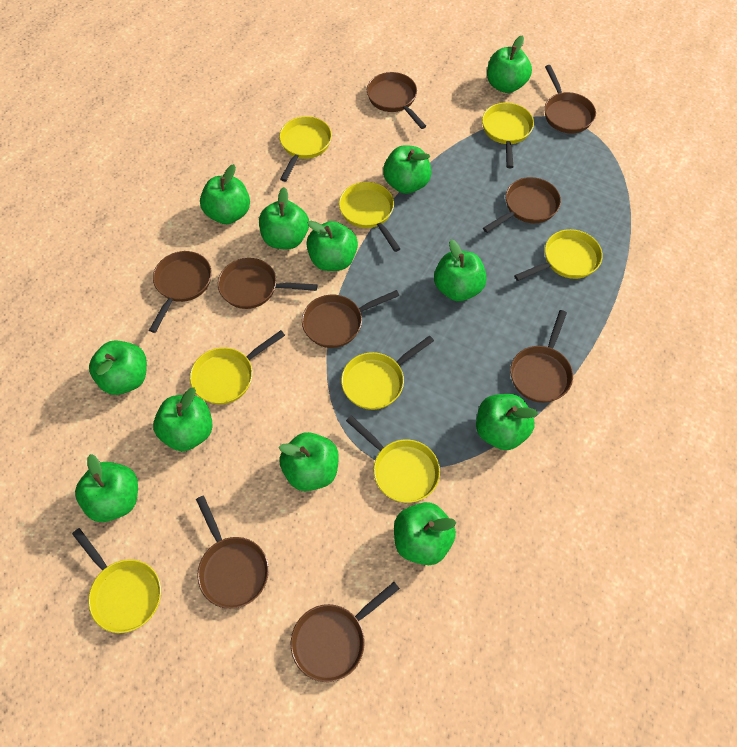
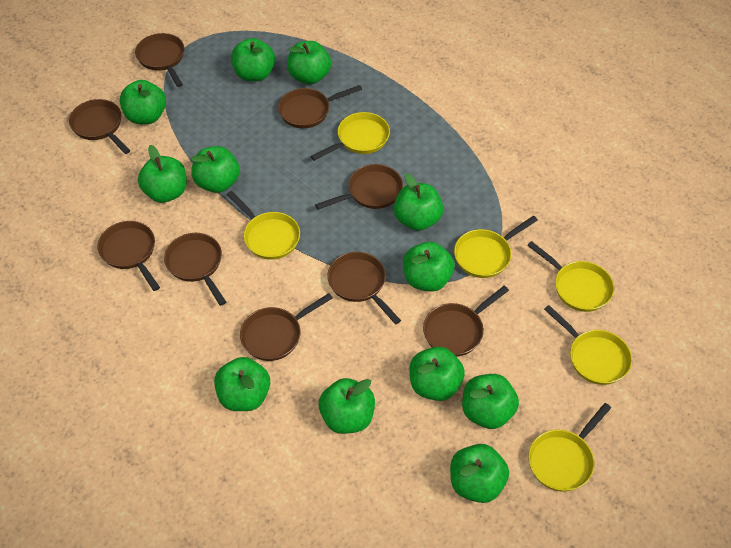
yellow pan: [72,528,161,633] [190,330,285,404] [279,116,332,182] [339,182,401,252] [341,336,434,410] [346,415,440,503] [482,103,534,168] [514,229,603,281] = 8 -> [227,191,300,260] [311,112,390,161] [454,216,538,278] [527,241,614,312] [528,403,611,492] [544,305,632,385] = 6

